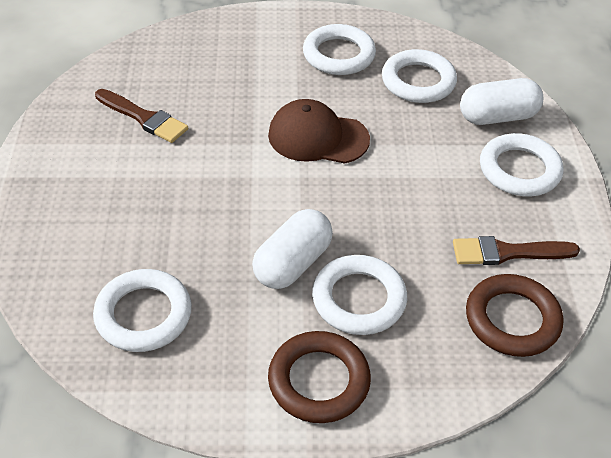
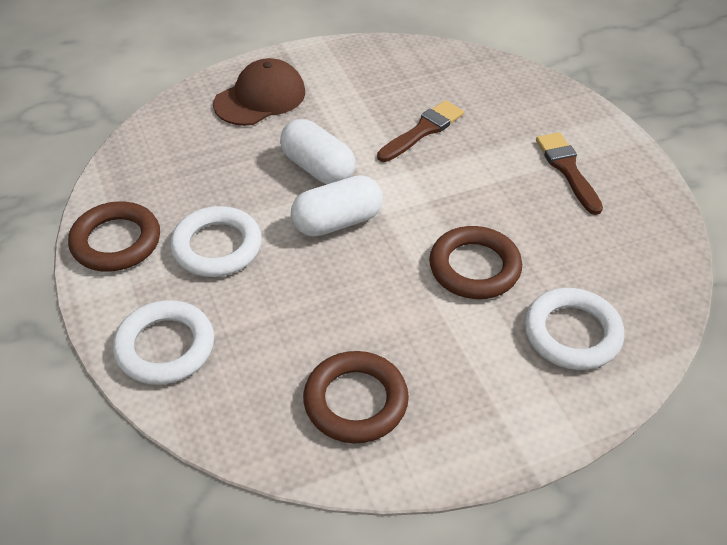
brown ring: [268,331,371,423] [466,274,563,357] = 2 -> [68,201,160,272] [303,351,409,443] [429,226,522,299] = 3
white ring: [93,269,192,352] [303,24,376,75] [312,255,407,335] [382,49,457,103] [480,133,563,196] = 5 -> [113,300,214,385] [170,206,262,277] [524,288,624,370] = 3

